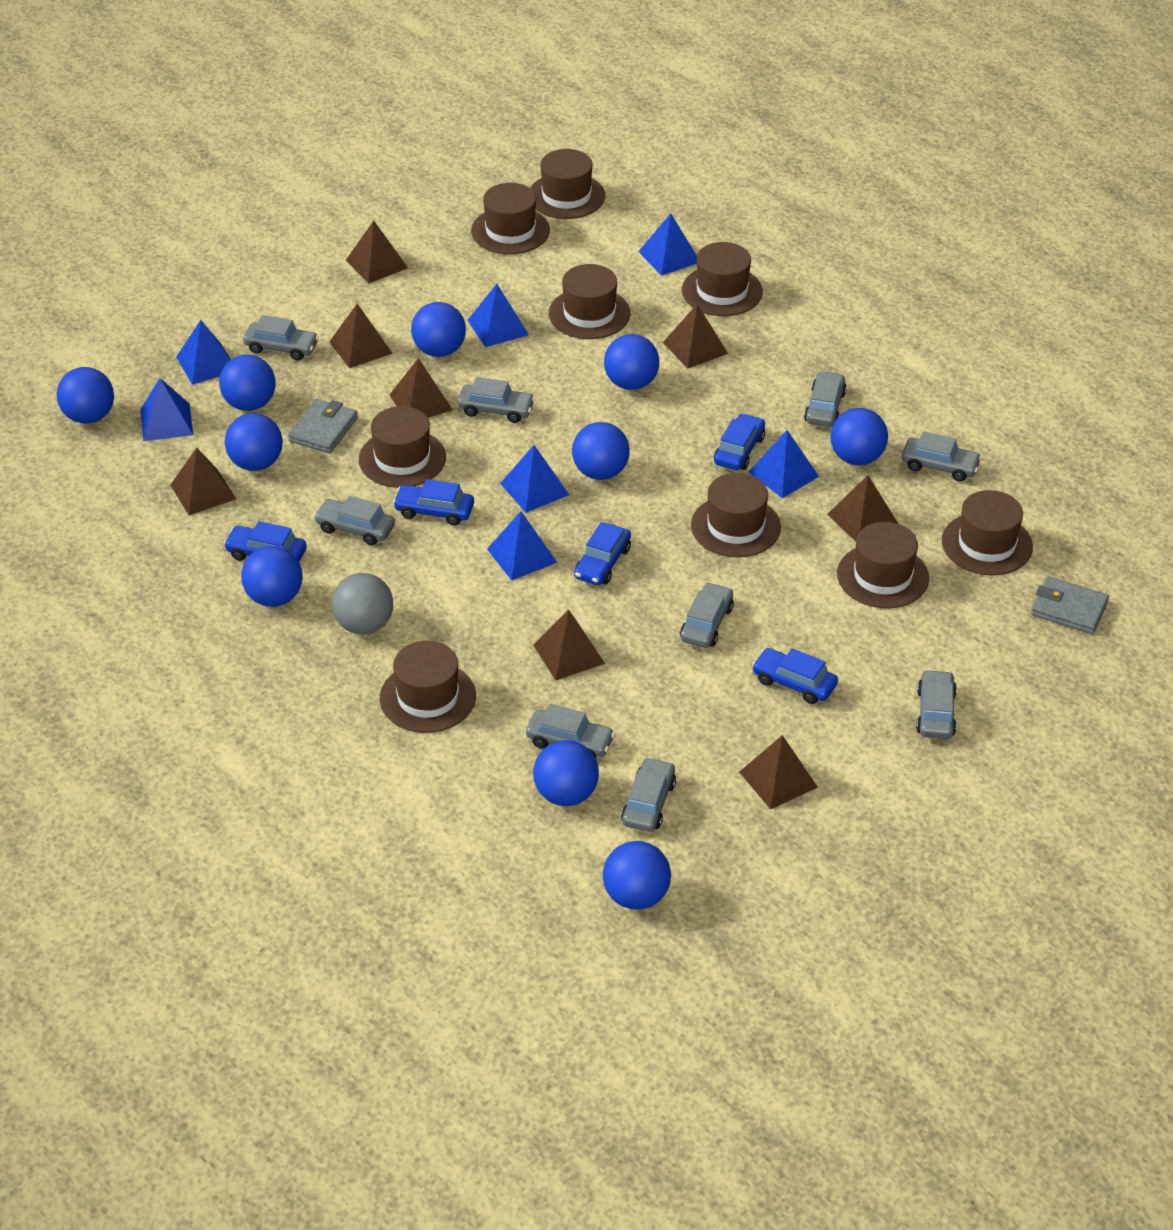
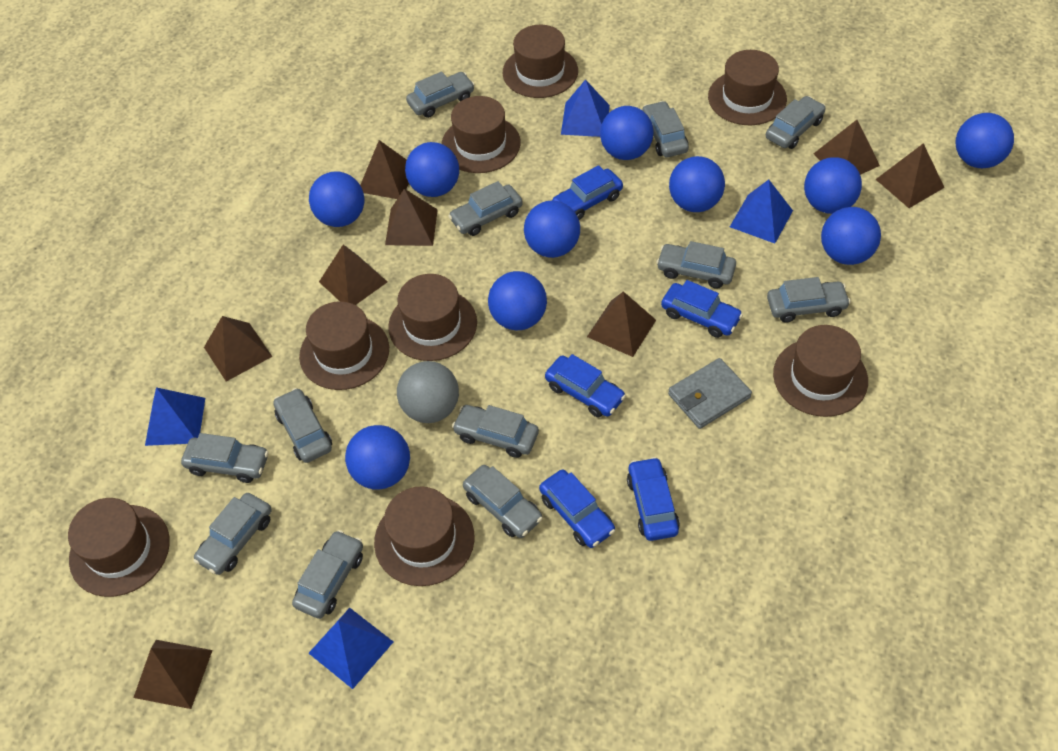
blue pyramid: [140,378,193,441] [176,320,231,385] [468,284,529,347] [487,511,558,581] [500,445,569,513] [638,213,697,276] [748,430,819,498] = 7 -> [145,387,205,446] [309,608,393,689] [561,79,610,137] [730,180,793,243] = 4
brown hat: [359,406,446,488] [380,641,476,733] [471,183,550,254] [530,149,605,219] [549,264,631,339] [682,242,763,316] [691,473,781,557] [837,522,929,608] [942,490,1033,575] = 9 -> [68,498,170,597] [299,301,389,390] [374,486,475,586] [388,274,477,361] [441,96,521,173] [503,25,578,98] [708,50,787,125] [773,325,868,417] = 8
grey car: [243,315,319,360] [314,496,395,545] [458,377,535,423] [526,704,615,759] [621,757,676,832] [680,582,734,648] [804,371,847,427] [902,431,982,482] [916,669,957,739] = 9 -> [181,433,269,483] [193,493,272,575] [273,388,332,463] [292,530,363,619] [406,71,475,118] [449,181,523,236] [452,405,539,458] [463,465,543,538] [642,101,689,157] [656,241,736,289] [766,96,826,149] [767,277,851,323] = 12
grey wallet: [288,399,358,453] [1031,576,1109,634] = 2 -> [668,358,752,429] = 1

